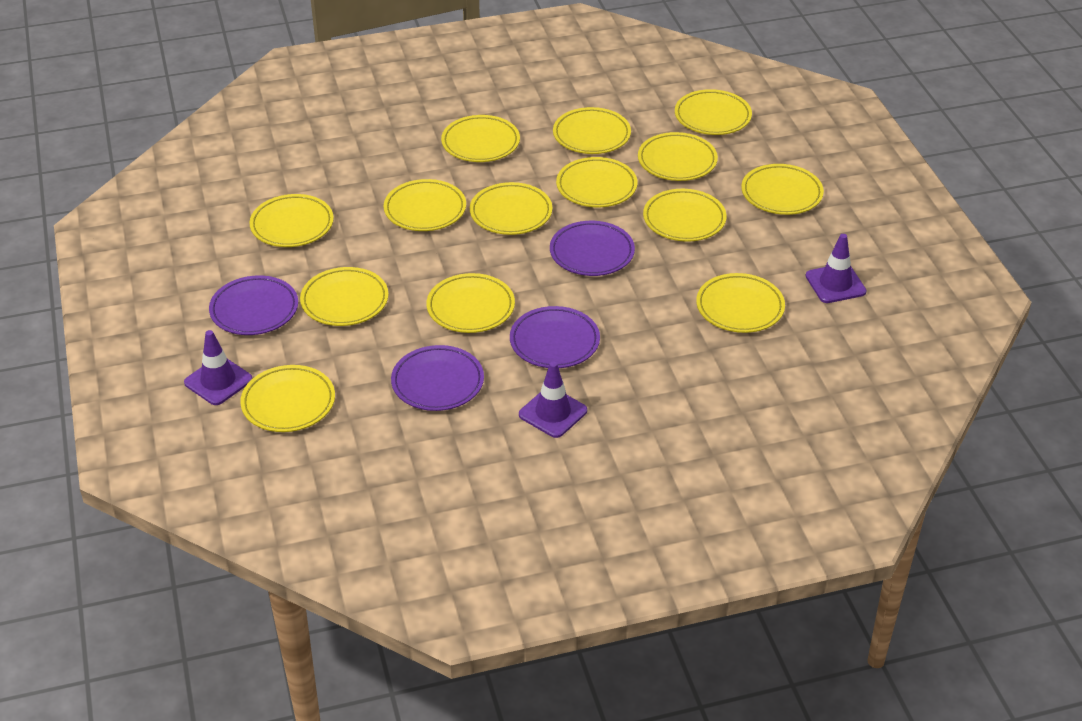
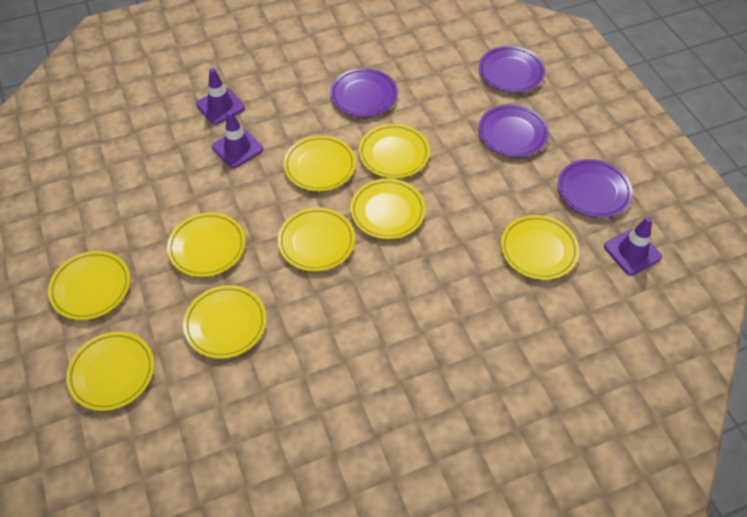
yellow plate: [240,365,335,432] [249,194,334,247] [300,267,389,326] [384,179,466,231] [427,273,515,333] [441,115,520,162] [470,182,552,235] [553,107,631,154] [556,157,637,207] [638,132,718,181] [643,189,727,242] [675,89,752,135] [696,273,785,333] [741,164,824,215] = 14 -> [48,251,130,320] [66,332,154,411] [167,212,245,277] [183,285,267,359] [278,207,355,272] [284,135,356,191] [350,178,426,239] [359,124,430,178] [501,215,579,280] = 9

